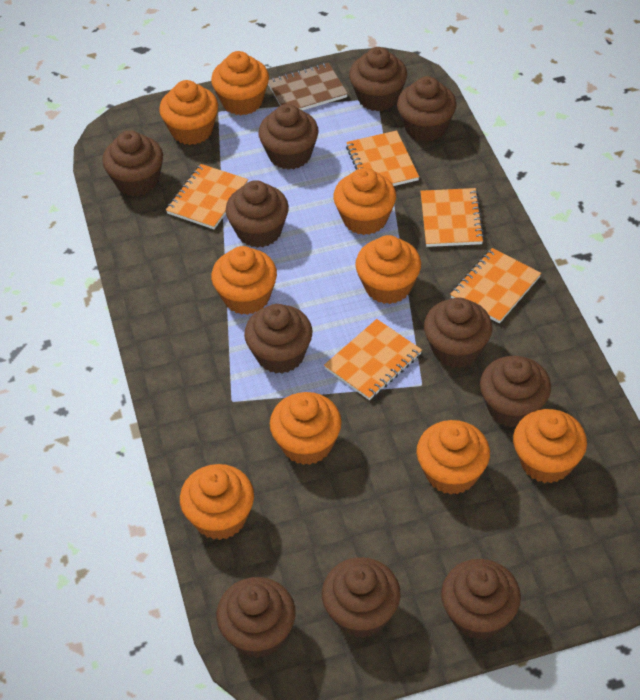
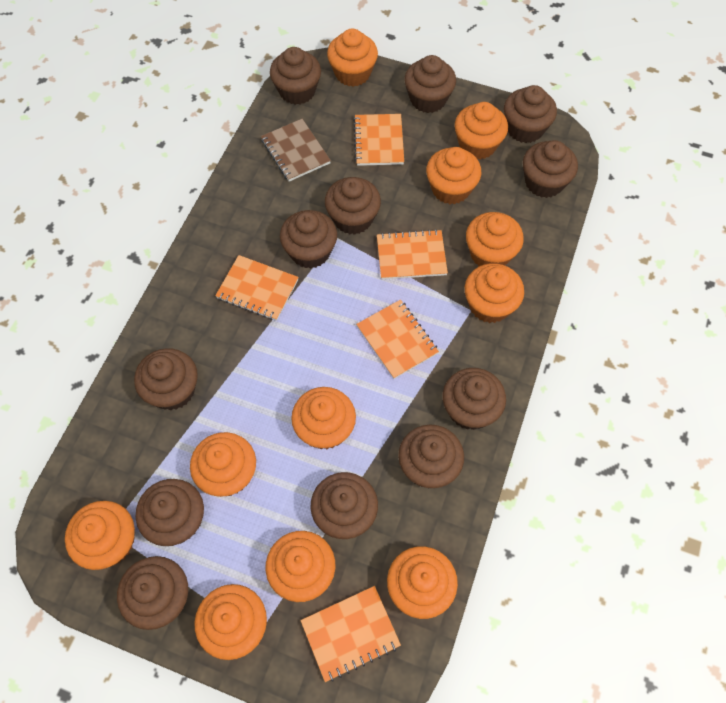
brown cupcake: [102,130,163,196] [216,577,296,658] [226,180,289,248] [244,304,312,374] [258,104,319,170] [322,557,401,638] [349,47,407,111] [397,76,456,142] [424,298,493,368] [441,559,521,640] [480,356,551,428] = 11 -> [117,556,188,630] [134,348,198,410] [136,479,204,546] [270,47,321,105] [280,210,337,269] [310,472,378,539] [325,177,381,235] [398,424,464,489] [405,55,456,113] [443,368,506,430] [504,85,557,143] [523,140,578,198] = 12
orange cupcake: [159,80,218,145] [180,464,254,540] [211,51,269,115] [211,246,277,315] [270,392,342,465] [333,168,396,235] [355,235,421,304] [416,420,490,495] [513,409,587,483] = 9 -> [65,501,135,570] [190,432,256,497] [194,584,267,660] [266,531,335,602] [291,387,356,449] [327,28,378,87] [387,546,458,619] [426,147,481,204] [455,102,508,160] [465,263,524,323] [466,212,524,267] = 11

